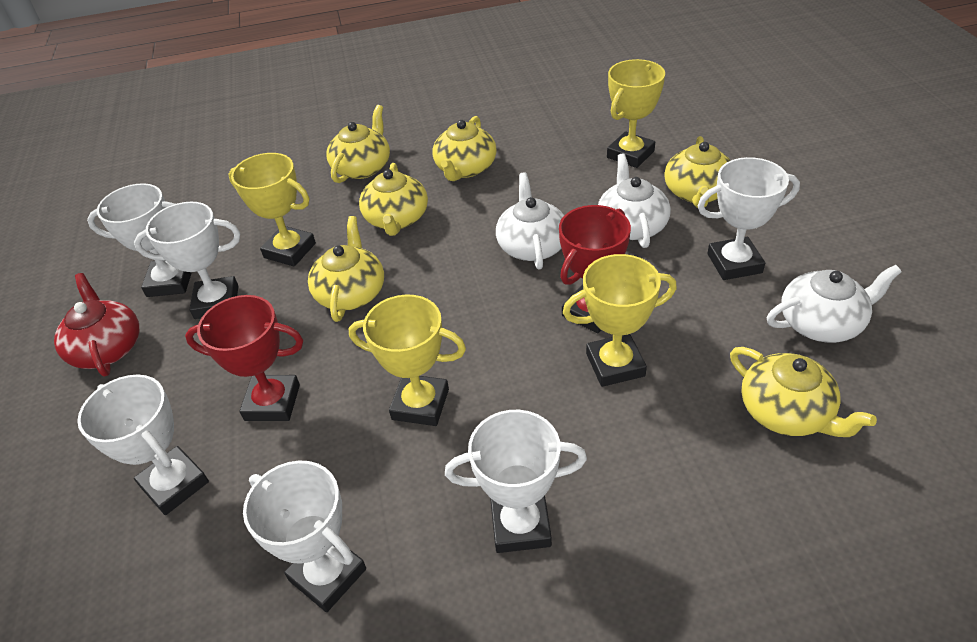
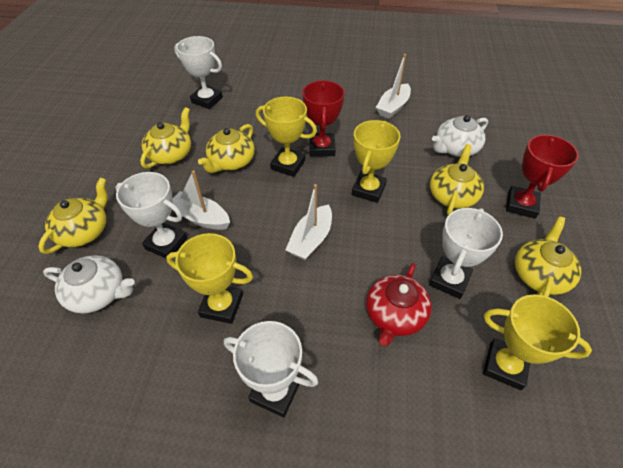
white boat: none = 0 -> [173,170,230,230] [285,184,332,260] [376,54,411,119] = 3
white teapot: [496,172,564,270] [598,154,671,248] [767,265,902,343] = 3 -> [43,255,135,314] [432,115,488,157] = 2
white trophy: [77,375,209,515] [87,183,192,297] [134,202,240,319] [243,461,366,612] [445,410,587,553] [698,157,800,280] = 6 -> [115,172,188,259] [174,36,223,109] [224,321,319,417] [429,208,503,299] = 4
yellow teapot: [308,216,384,322] [326,105,390,183] [359,163,428,236] [433,116,497,181] [664,136,731,208] [730,347,877,437] = 6 -> [38,177,108,254] [140,107,191,168] [198,124,255,173] [430,144,484,215] [515,216,581,297] = 5

